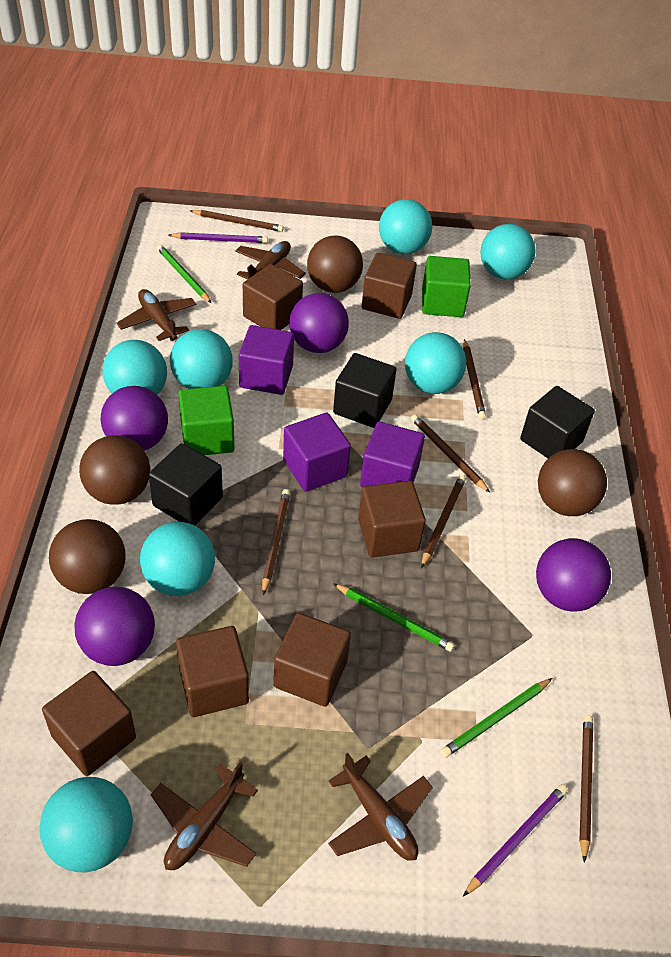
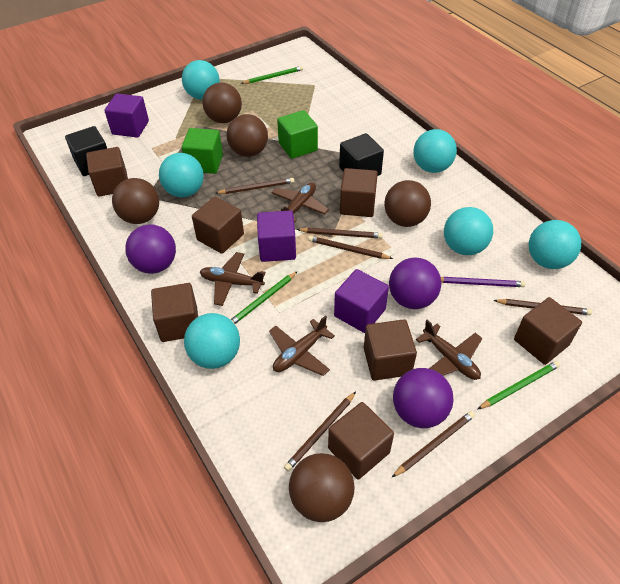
black cube: [149,443,223,526] [333,353,397,428] [520,386,595,458] = 3 -> [65,126,107,176] [339,133,384,176] = 2
brown ball: [49,519,125,594] [79,435,150,505] [307,235,363,293] [538,449,607,516] = 4 -> [112,178,159,224] [202,82,242,123] [227,114,268,157] [289,453,355,522] [384,180,431,227] = 5
brown cube: [42,671,136,776] [176,626,249,717] [243,264,303,330] [274,613,351,707] [358,481,426,558] [362,253,417,319] = 6 -> [86,147,128,197] [151,283,198,342] [192,197,244,254] [328,402,394,480] [340,168,378,217] [364,319,417,381] [514,297,582,365] = 7
purple ball: [75,587,155,666] [100,386,168,451] [289,293,349,353] [536,538,611,612] = 4 -> [125,224,176,274] [389,258,441,309] [393,368,454,428] = 3
purple pencil: [169,232,268,243] [463,784,568,897] = 2 -> [441,277,526,287] = 1
turquoise ball: [39,777,133,872] [103,340,167,395] [140,522,215,596] [170,329,233,389] [379,199,432,254] [405,332,466,394] [480,224,536,279] = 7 -> [159,153,204,197] [182,60,220,100] [184,313,240,369] [413,129,457,173] [444,207,493,255] [529,220,581,269] = 6

